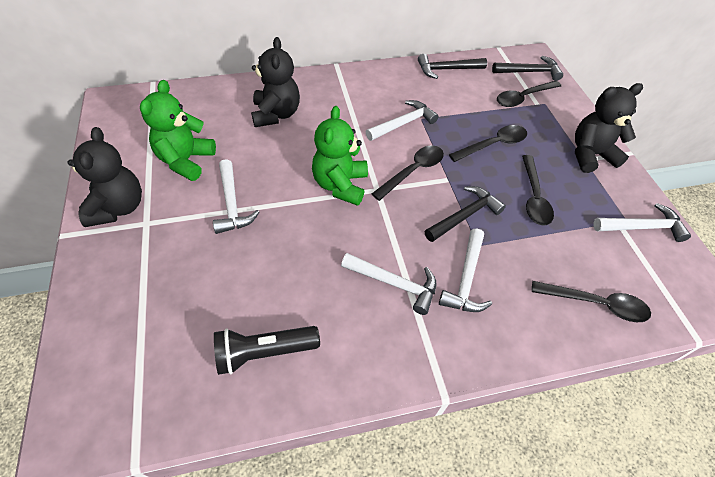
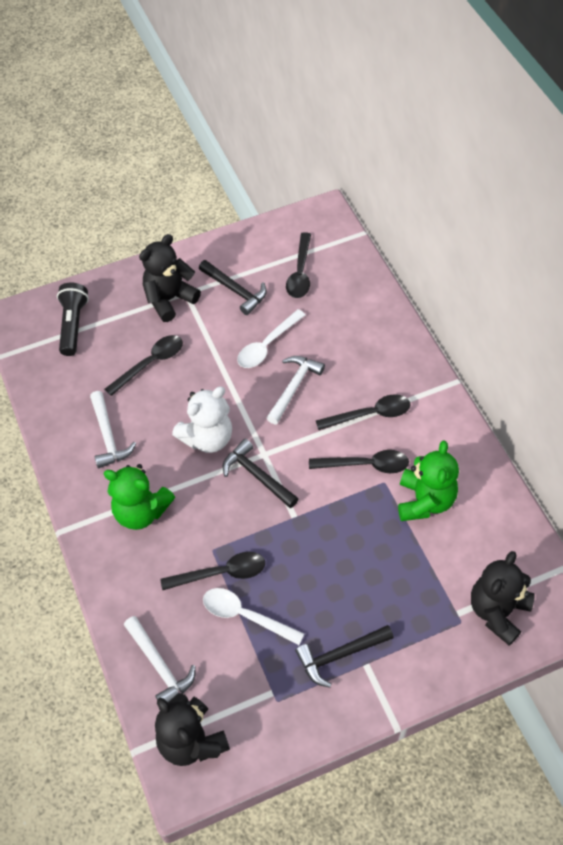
white hammer: [213,159,259,234] [341,253,436,315] [366,100,439,141] [439,228,492,312] [594,203,691,242] = 5 -> [90,391,136,468] [124,616,196,702] [267,356,325,424] = 3
white spoon: none = 0 -> [203,588,304,645] [237,309,305,368] = 2
white teddy bear: none = 0 -> [172,387,232,453] = 1

